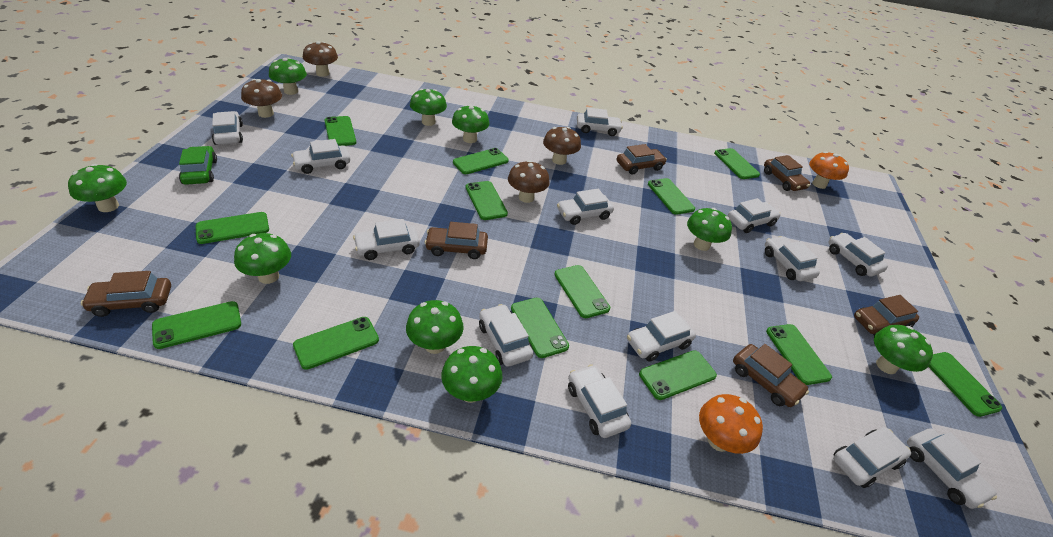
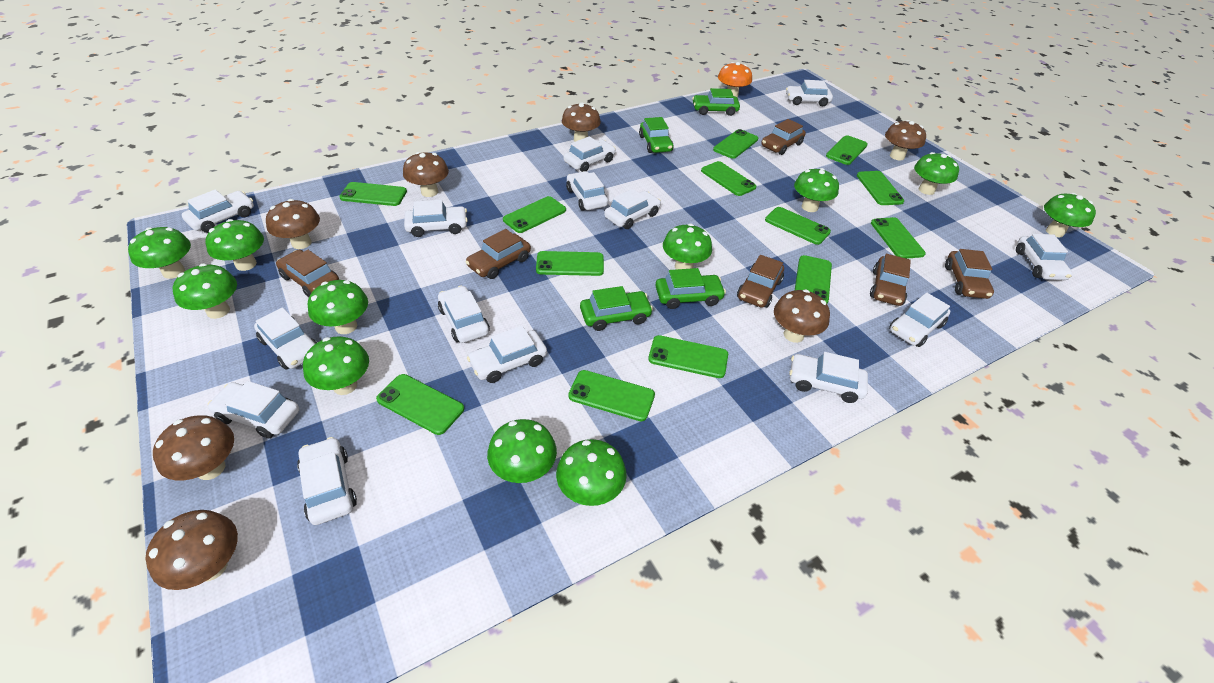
brown mushroom: [241,79,282,118] [303,41,338,77] [508,160,550,203] [543,127,581,165] = 4 -> [145,510,238,590] [153,415,234,480] [266,199,320,249] [403,152,449,197] [562,103,601,142] [774,289,830,343] [885,120,926,160] = 7
green car: [179,146,217,185] = 1 -> [580,286,653,331] [639,117,674,153] [655,268,726,309] [692,88,740,116] = 4
green mushroom: [68,164,127,212] [234,233,291,284] [269,57,307,95] [406,300,464,354] [410,89,447,126] [441,346,503,403] [452,104,489,143] [687,208,732,251] [874,325,933,374] = 9 -> [128,227,191,279] [173,263,237,319] [205,219,264,271] [303,337,369,395] [308,280,368,334] [487,419,557,483] [556,439,627,506] [663,224,712,269] [794,168,839,212] [914,152,959,195] [1044,193,1096,237] = 11
orange mushroom: [699,394,763,454] [809,151,849,189] = 2 -> [718,62,752,98] = 1
white car: [212,111,243,145] [291,139,350,174] [353,219,420,260] [479,304,533,367] [557,189,614,225] [568,364,631,438] [577,108,623,136] [627,311,696,362] [727,198,781,233] [765,236,820,281] [828,233,888,277] [833,428,911,488] [907,428,997,509] = 13 -> [182,189,254,233] [208,381,299,438] [254,307,317,370] [297,437,357,525] [404,200,468,237] [438,286,490,343] [467,325,547,383] [563,136,616,172] [566,171,608,211] [604,189,661,229] [786,80,833,107] [789,352,868,403] [889,293,951,347] [1016,234,1073,280] = 14

